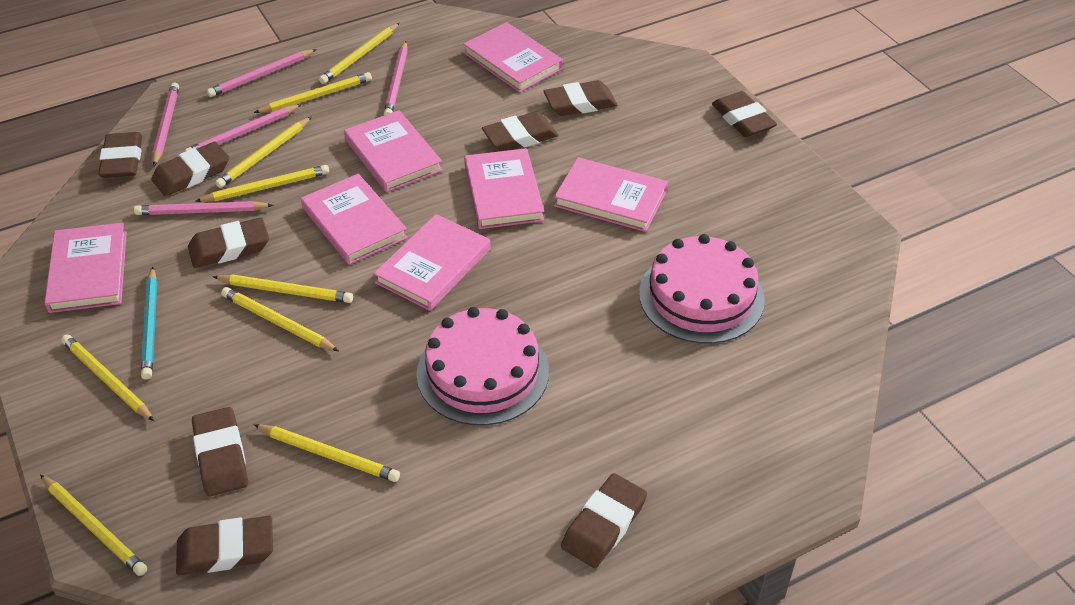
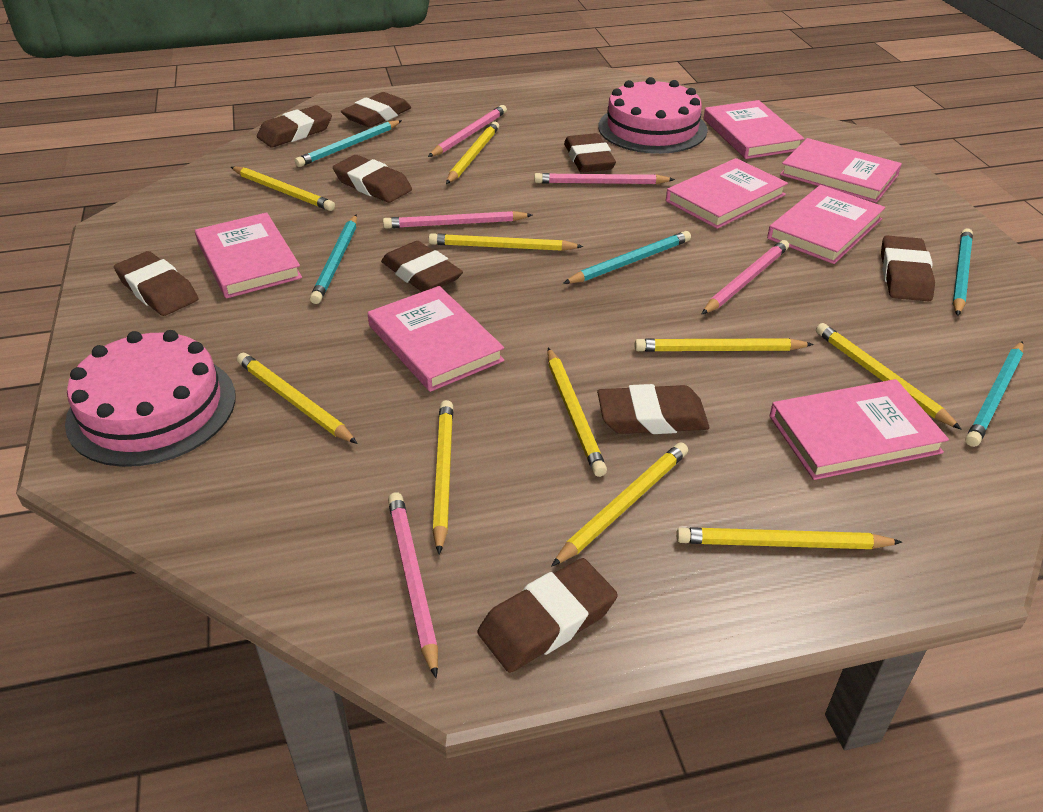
turquoise pencil: [141,267,157,379] = 1 -> [295,120,402,167] [310,214,357,304] [563,231,691,284] [953,228,973,316] [966,341,1023,447] = 5
yellow pencil: [40,475,147,576] [61,334,154,421] [195,165,329,202] [213,275,353,303] [215,117,311,188] [221,287,339,351] [254,72,372,113] [254,424,400,482] [319,23,400,84] = 9 -> [231,167,335,211] [237,353,358,444] [428,233,584,251] [433,400,453,554] [446,122,499,184] [547,348,607,477] [551,443,688,567] [635,338,814,352] [676,527,902,549] [816,323,962,430] = 10

